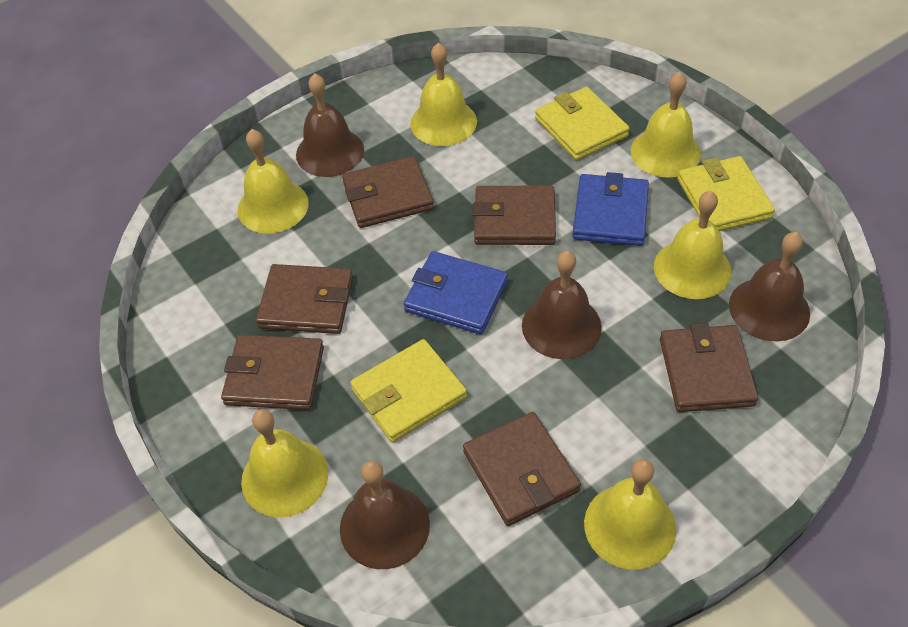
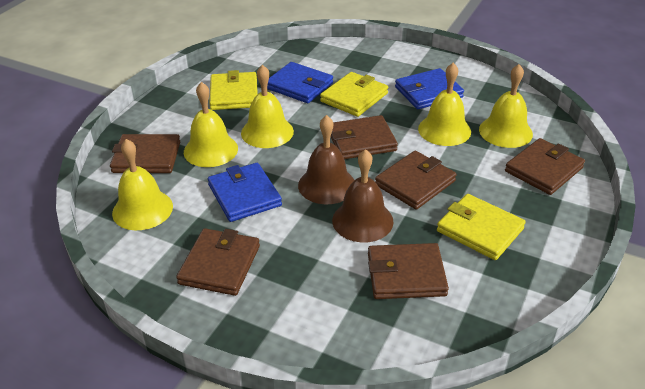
blue wallet: [404,251,508,334] [572,172,649,246] = 2 -> [208,163,282,222] [267,62,333,103] [395,68,464,109] = 3
brown bell: [296,73,364,177] [340,460,430,569] [522,251,602,359] [729,232,810,341] = 4 -> [298,115,354,204] [332,149,394,242] = 2
yellow bell: [238,129,309,234] [241,409,328,517] [410,43,477,146] [584,459,676,570] [631,72,701,178] [654,191,731,299] = 6 -> [112,139,173,230] [184,82,238,167] [241,65,294,148] [418,63,471,146] [479,64,533,148] = 5

